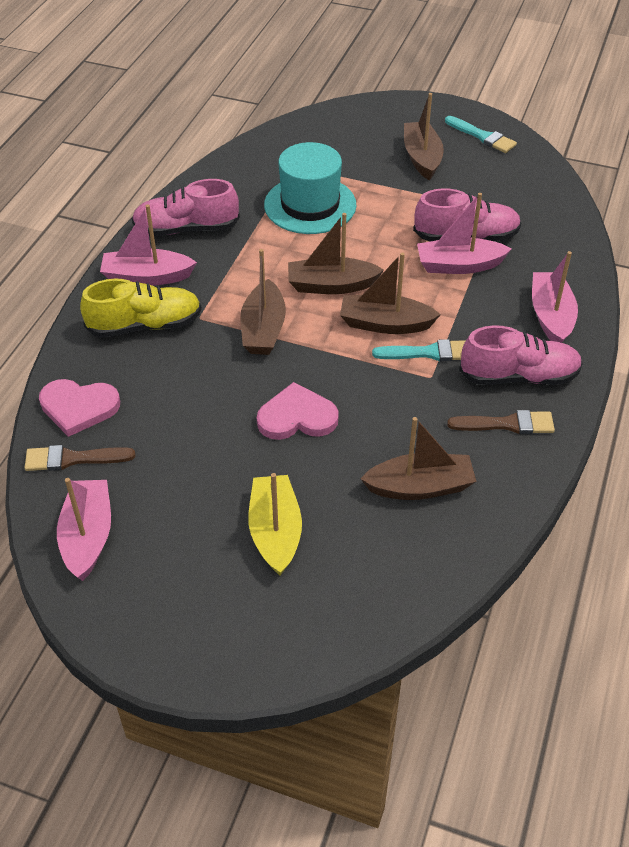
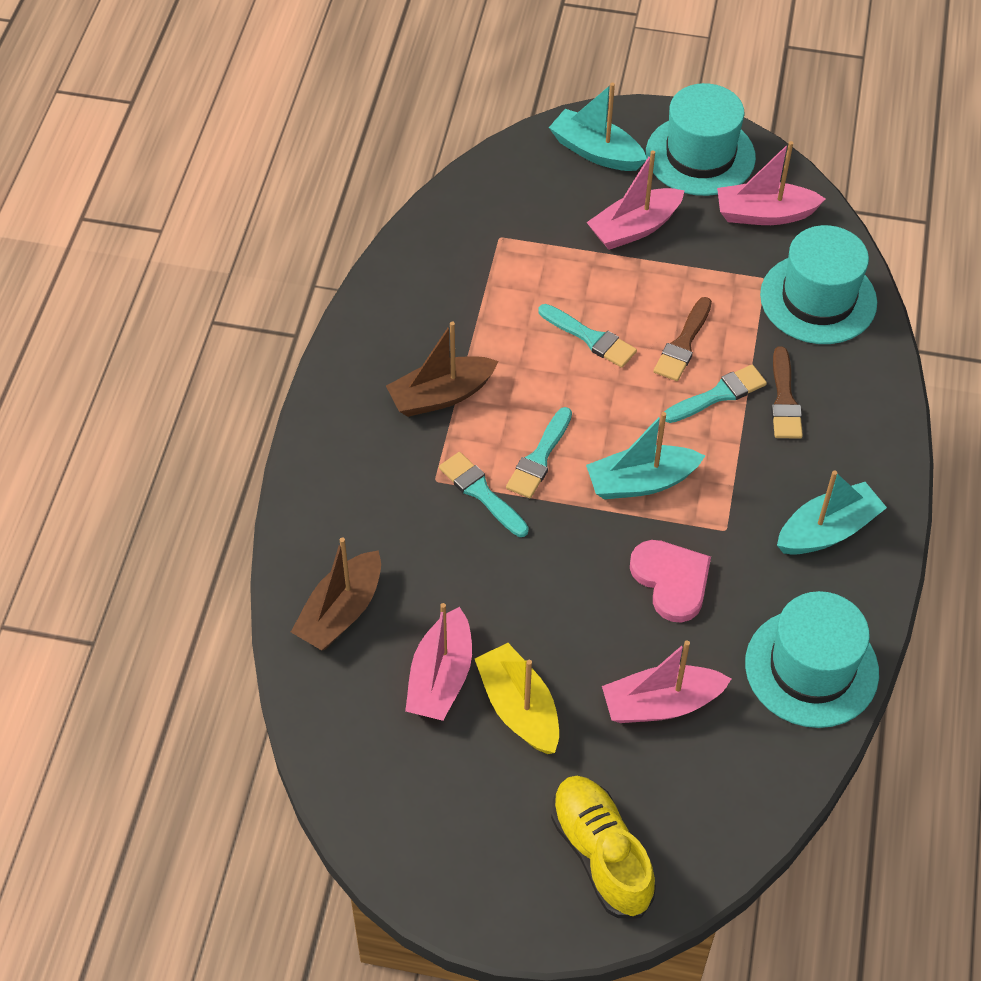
brown boat: [240,249,286,355] [288,213,384,294] [340,252,441,334] [360,417,477,500] [404,93,444,180] = 5 -> [291,537,381,650] [386,321,499,417] = 2
pink heart: [39,379,120,437] [257,382,339,440] = 2 -> [630,540,711,623] = 1
pink shoe: [132,179,240,236] [413,188,521,241] [459,325,583,385] = 3 -> none = 0
turquoise boat: none = 0 -> [549,83,647,171] [586,412,705,499] [777,470,887,555] = 3
turquoise brush: [372,339,466,361] [445,116,517,153] = 2 -> [439,452,529,537] [506,407,572,498] [538,304,637,368] [664,365,767,423] = 4
turquoise hat: [264,142,356,234] = 1 -> [646,83,756,196] [745,591,879,728] [760,225,877,344] = 3

